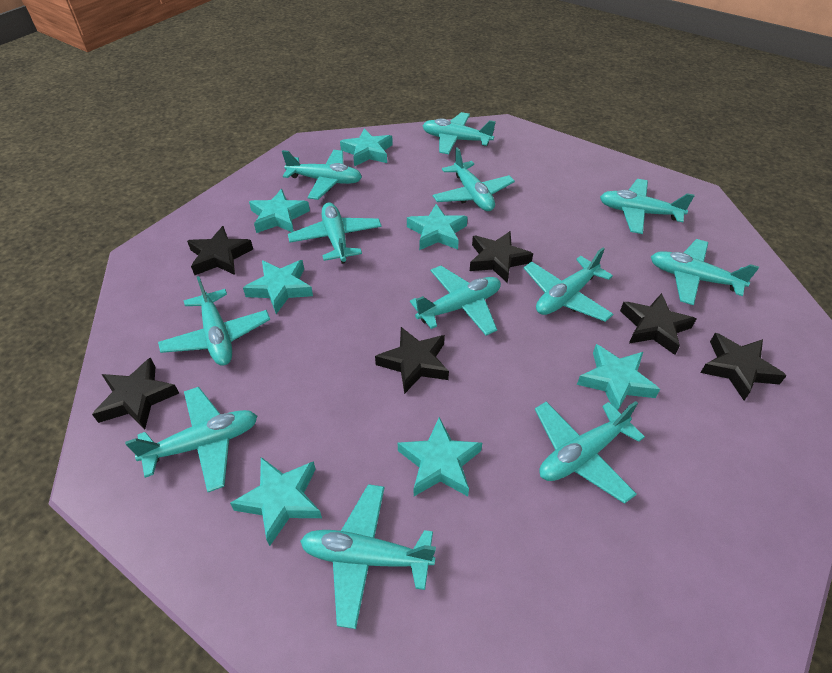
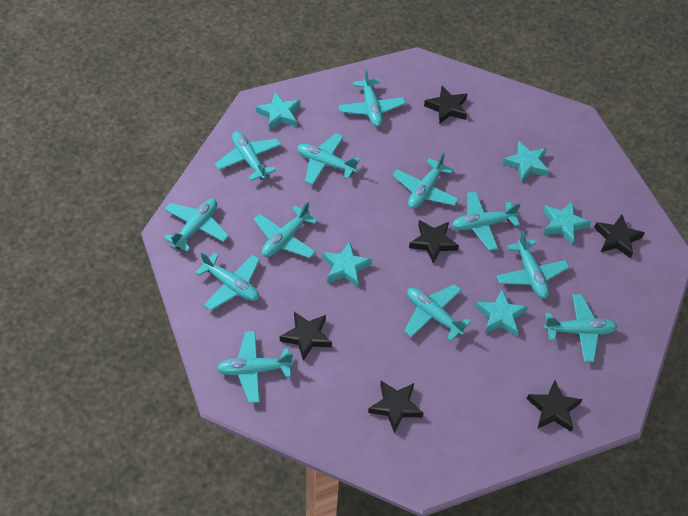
turquoise star: [230,457,322,546] [243,260,313,314] [249,189,310,233] [340,129,393,166] [398,417,482,496] [407,204,468,250] [577,344,660,411] = 7 -> [256,92,300,131] [322,242,372,287] [475,289,528,337] [503,141,550,183] [543,201,591,245] = 5

